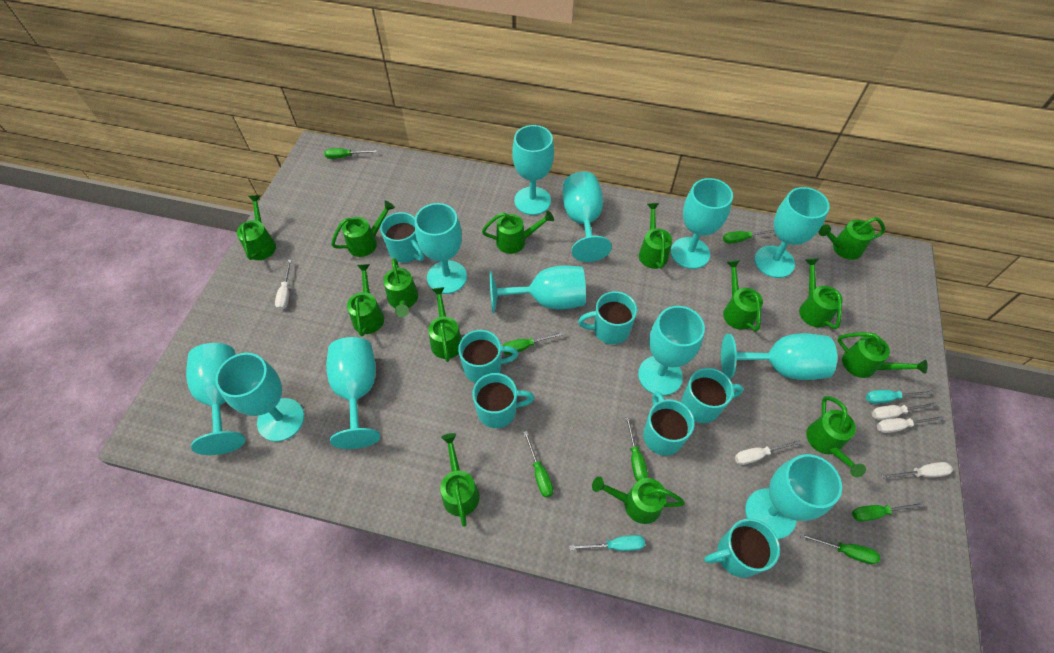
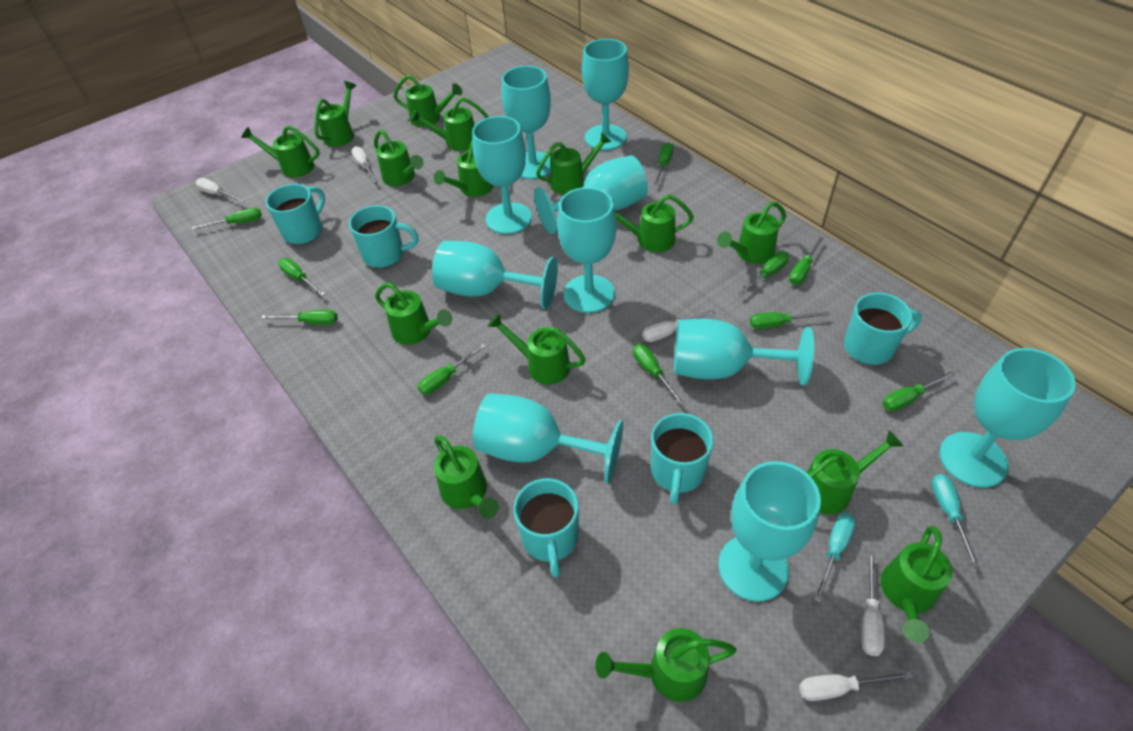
green screwdriver: [324,148,377,159] [503,332,563,355] [523,431,553,498] [625,415,648,481] [723,230,775,244] [800,533,880,564] [852,502,924,522] = 7 -> [192,208,262,230] [261,310,338,325] [278,258,325,296] [418,344,486,395] [633,344,685,405] [654,142,673,184] [738,252,789,296] [750,311,830,329] [789,237,824,285] [883,371,956,411] = 10
green watering can: [237,195,276,260] [331,201,395,257] [347,264,384,337] [383,258,418,317] [428,287,462,362] [440,433,480,527] [482,211,554,254] [592,476,685,524] [639,203,672,269] [723,260,763,331] [799,258,843,329] [806,396,866,477] [818,217,885,260] [837,332,928,378] = 14 -> [241,125,320,178] [314,81,356,147] [374,129,424,186] [375,282,452,345] [394,75,462,127] [410,97,489,151] [434,141,494,197] [434,435,499,519] [488,313,586,385] [536,132,612,195] [595,628,737,702] [615,194,694,252] [717,202,786,264] [806,430,903,515] [881,526,953,643] = 15
turquoise goblet: [186,343,245,455] [215,353,304,442] [326,337,380,449] [415,203,467,294] [489,266,586,313] [512,125,554,215] [563,171,612,262] [638,306,705,396] [671,178,733,269] [721,333,837,380] [745,454,842,539] [754,187,830,278] = 12 -> [432,241,558,309] [472,116,532,234] [473,393,623,484] [502,66,551,179] [534,155,648,234] [557,187,616,313] [582,39,629,150] [674,319,814,386] [718,461,821,602] [939,348,1076,488] = 10
turquoise mug: [380,212,424,263] [458,330,518,383] [472,373,535,428] [578,291,637,344] [643,391,695,456] [681,368,744,423] [704,518,780,578] = 7 -> [266,184,325,245] [349,205,419,268] [513,478,579,578] [651,413,714,505] [844,292,922,365] = 5

